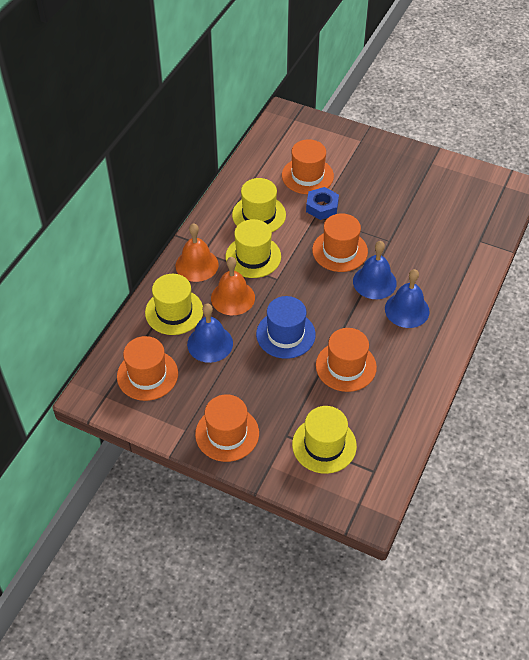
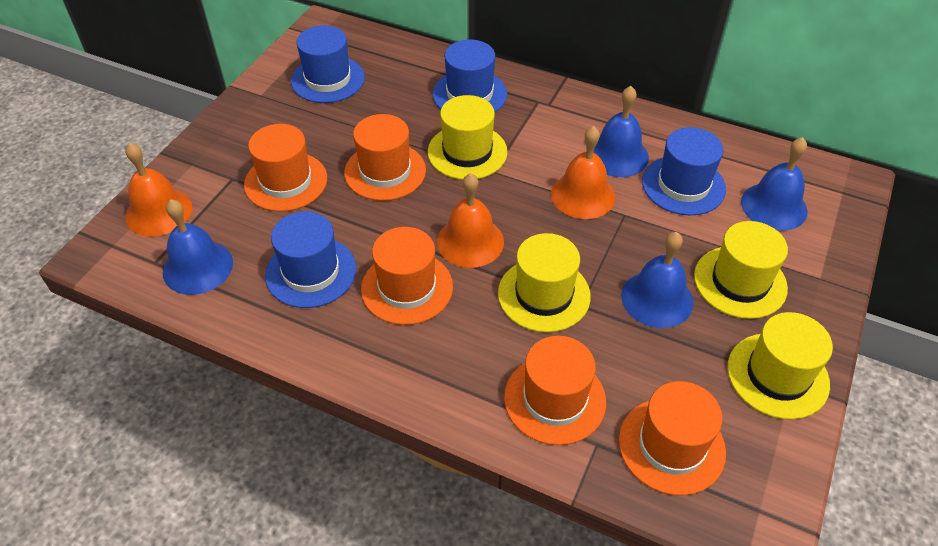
blue bell: [187,304,233,363] [353,241,397,299] [385,269,430,328] = 3 -> [163,199,233,295] [593,86,649,177] [621,232,693,328] [741,137,808,231] = 4
blue hat: [256,296,316,359] = 1 -> [265,211,357,308] [291,25,365,103] [433,40,507,112] [642,127,726,215] = 4
blue nut: [306,187,339,220] = 1 -> none = 0
orange bell: [175,223,219,282] [211,257,255,315] = 2 -> [125,143,192,237] [437,173,504,268] [551,126,615,219] = 3

